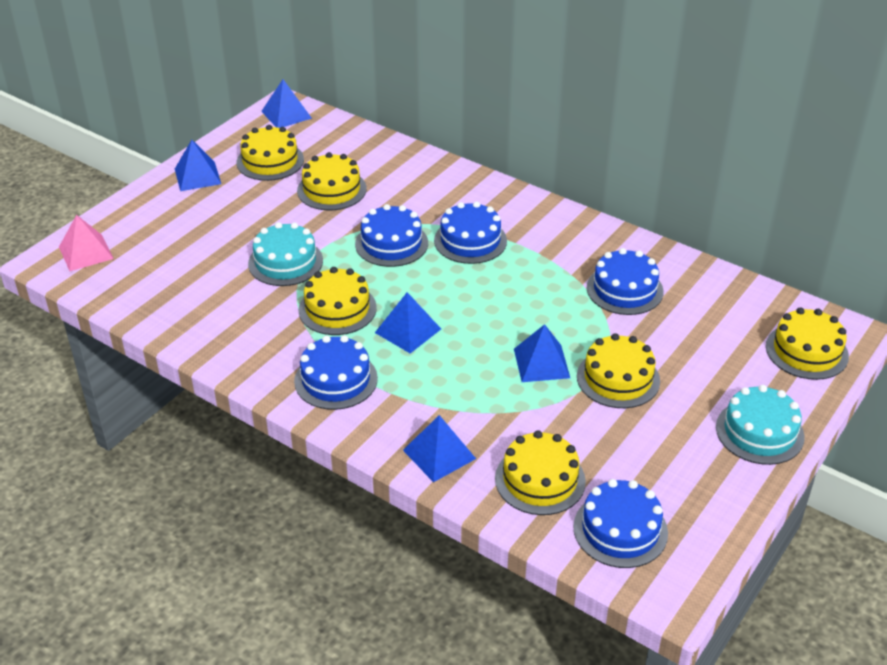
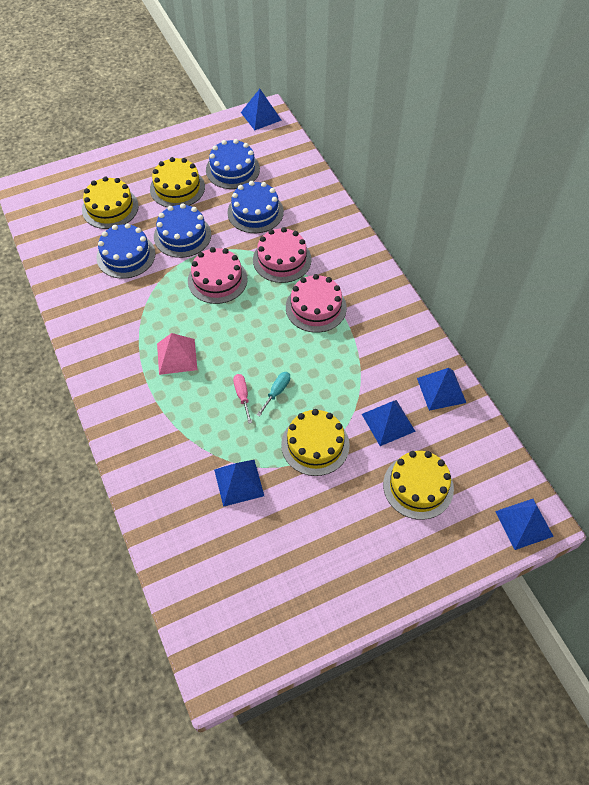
blue cake: [294,335,378,410] [355,204,428,267] [434,202,507,264] [573,479,668,568] [587,248,664,315] = 5 -> [96,223,155,279] [154,203,211,258] [206,139,260,189] [227,181,284,233] = 4
pink cake: none = 0 -> [188,247,247,304] [253,227,312,283] [286,274,347,333] = 3
pink screwdriver: none = 0 -> [233,374,252,424] = 1
turquoise cake: [248,222,323,286] [716,385,805,465] = 2 -> none = 0
turquoise screwdriver: none = 0 -> [257,372,290,417] = 1
yellow cake: [237,125,304,181] [297,152,367,210] [298,267,377,335] [495,430,586,515] [577,333,660,408] [766,308,849,380] = 6 -> [82,177,139,229] [150,157,205,207] [281,409,350,476] [383,451,454,520] = 4

